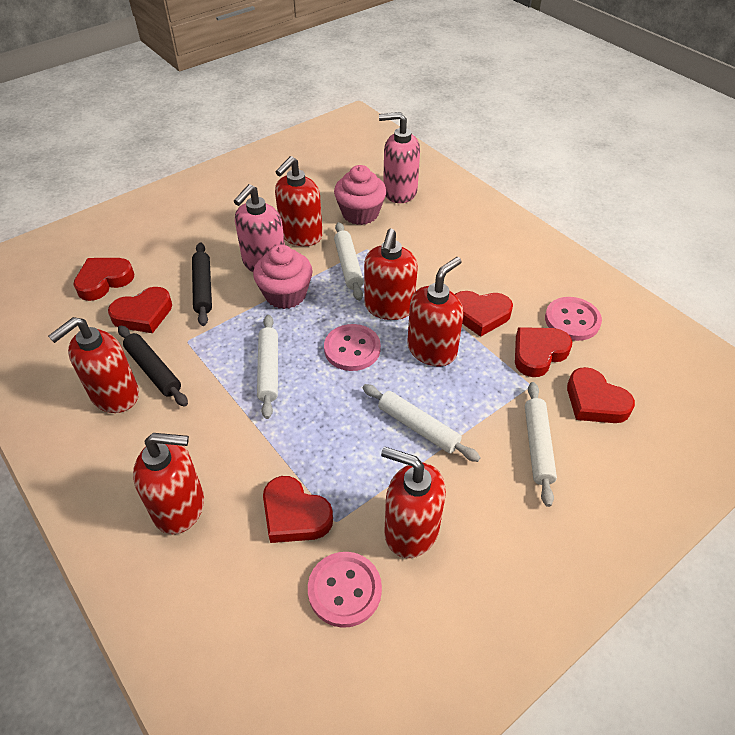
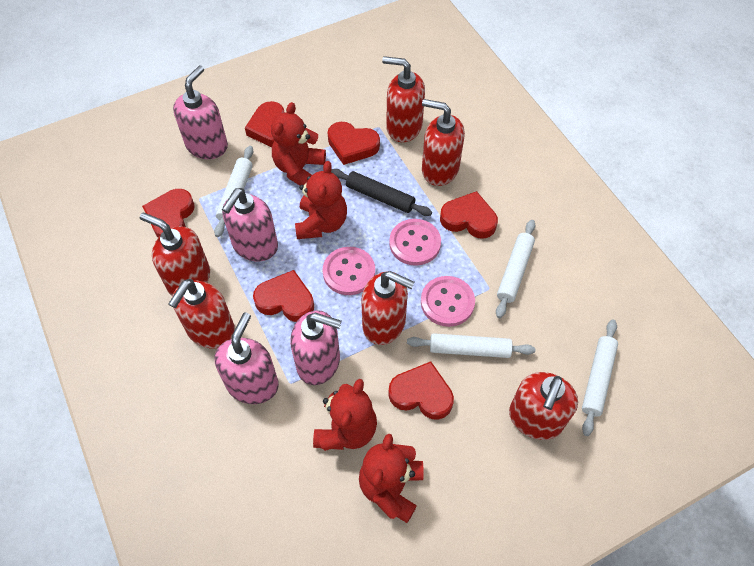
black rolling pin: [118,326,188,407] [192,243,212,326] = 2 -> [331,169,432,216] = 1
pink cupcake: [253,244,313,309] [334,165,386,225] = 2 -> none = 0
pink soap dispenser: [234,184,285,272] [379,112,420,203] = 2 -> [173,65,228,159] [215,312,279,404] [222,188,278,261] [290,310,342,385] = 4
red teddy bear: none = 0 -> [271,102,326,185] [295,161,347,239] [313,379,377,451] [359,434,424,523] = 4

